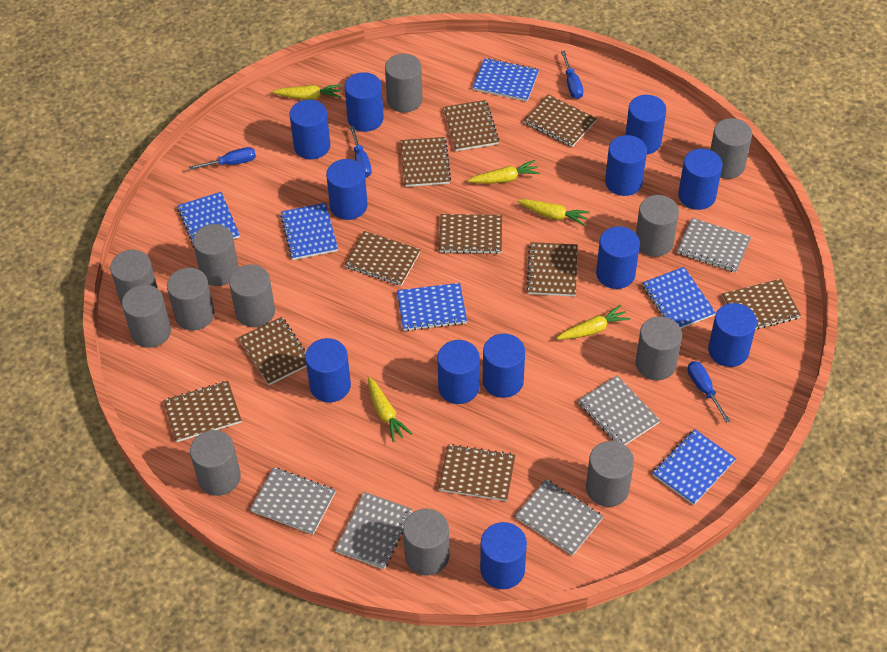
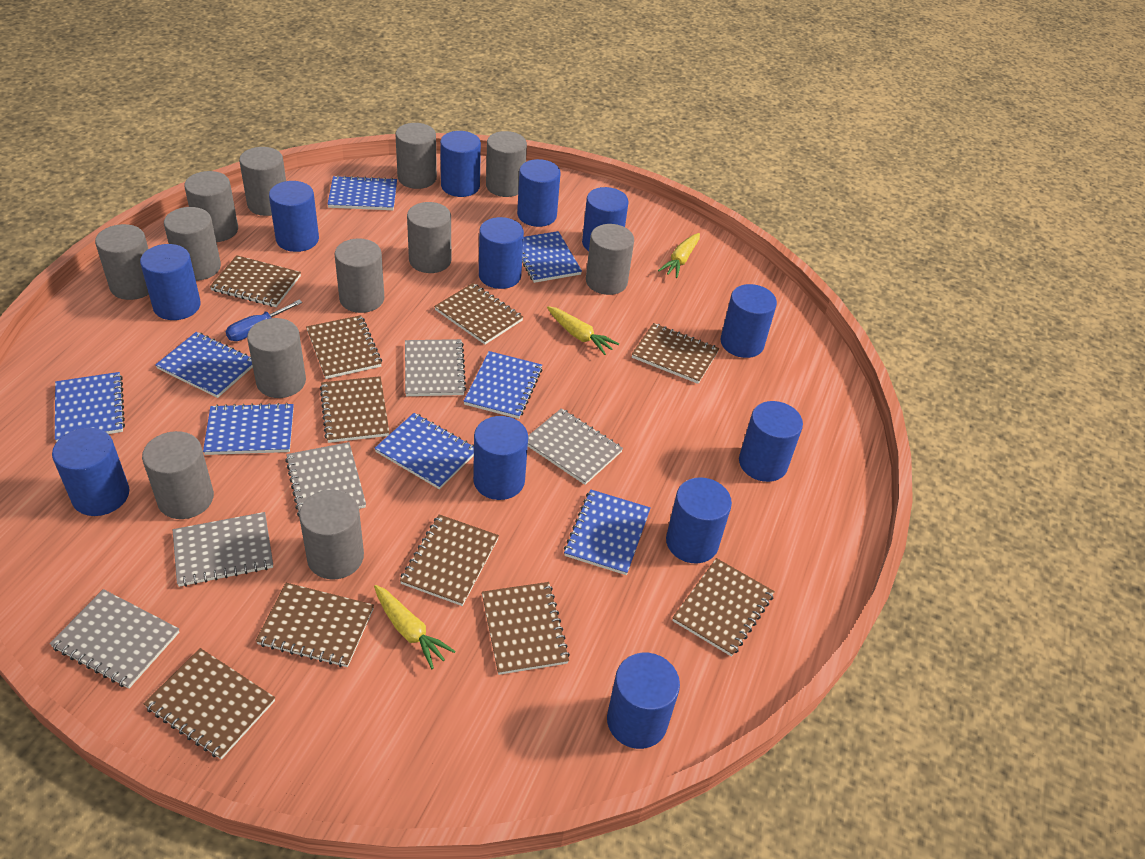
blue notebook: [178,192,240,248] [280,203,338,260] [397,283,467,331] [472,58,539,101] [642,267,716,328] [653,429,736,505] = 6 -> [55,372,125,442] [155,332,253,398] [203,403,294,455] [327,175,397,210] [374,413,474,489] [464,351,543,419] [522,231,582,283] [564,489,651,575] = 8
blue screwdriver: [189,147,256,170] [350,126,372,178] [561,51,583,99] [688,361,730,423] = 4 -> [226,300,302,341] = 1
yellow carrot: [273,84,342,100] [368,377,412,442] [468,160,540,184] [517,199,590,226] [556,305,631,339] = 5 -> [374,585,456,669] [547,306,619,355] [658,233,700,278] = 3

